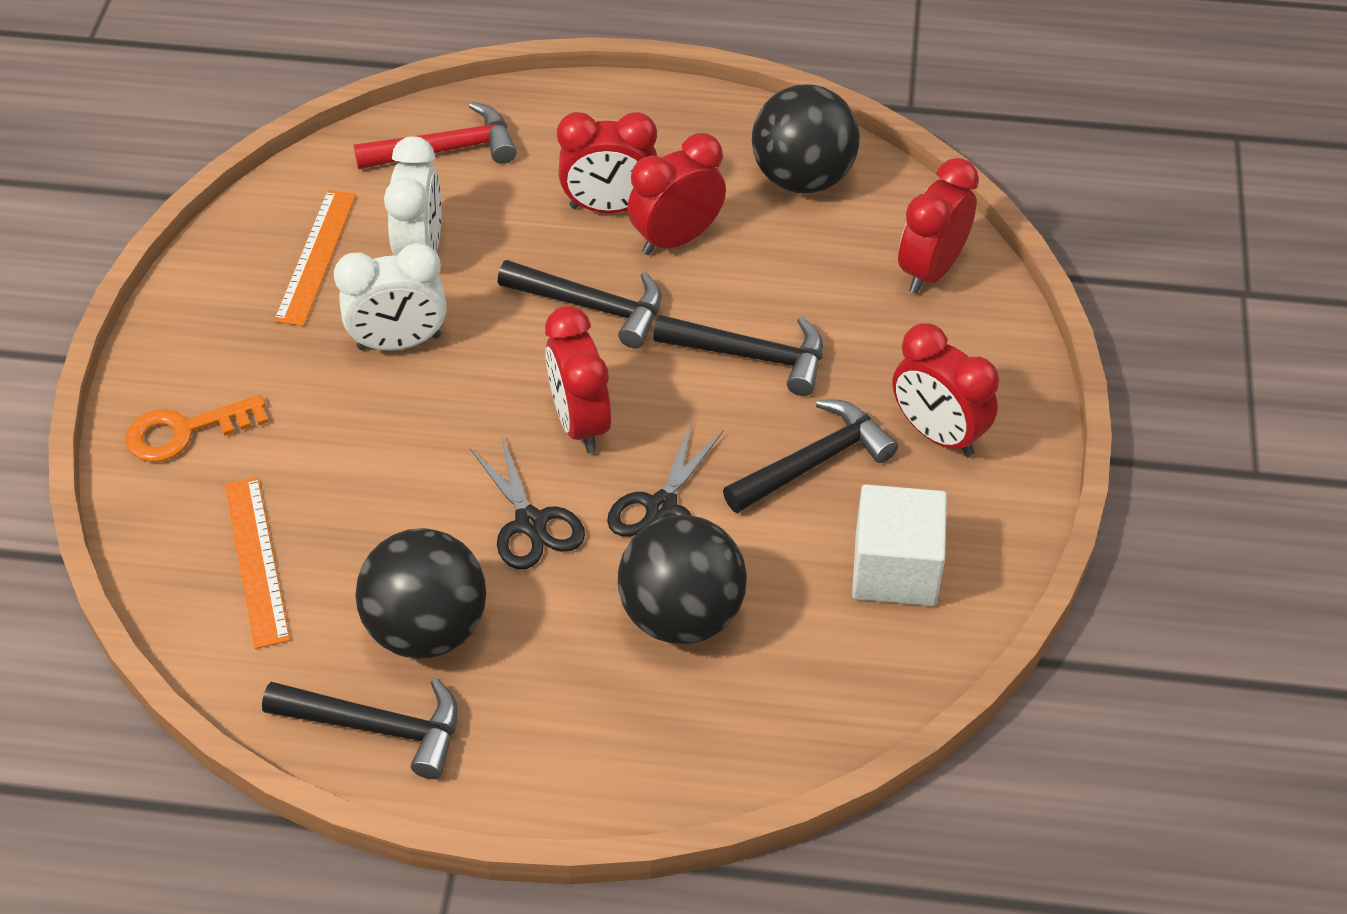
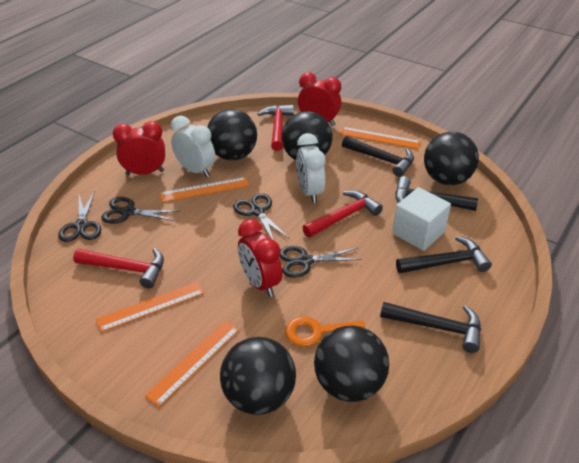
black ball: [356,528,486,659] [618,515,747,644] [752,84,860,193] = 3 -> [207,109,257,160] [220,337,296,415] [282,111,332,160] [314,325,389,402] [424,132,479,185] = 5
black scissors: [470,436,585,569] [607,421,724,537] = 2 -> [58,191,101,242] [101,197,179,224] [233,193,289,240] [279,246,362,278] = 4
orange ruler: [225,477,290,649] [274,190,356,326] = 2 -> [96,282,204,332] [145,321,240,407] [160,177,249,202] [340,127,421,149] = 4
red clock: [545,306,611,453] [557,112,657,213] [628,133,726,255] [893,323,999,457] [898,158,979,294] = 5 -> [113,121,165,175] [238,219,283,297] [298,72,341,126] = 3
red hammer: [354,102,517,169] = 1 -> [73,248,164,289] [257,105,294,151] [302,190,383,237] = 3

